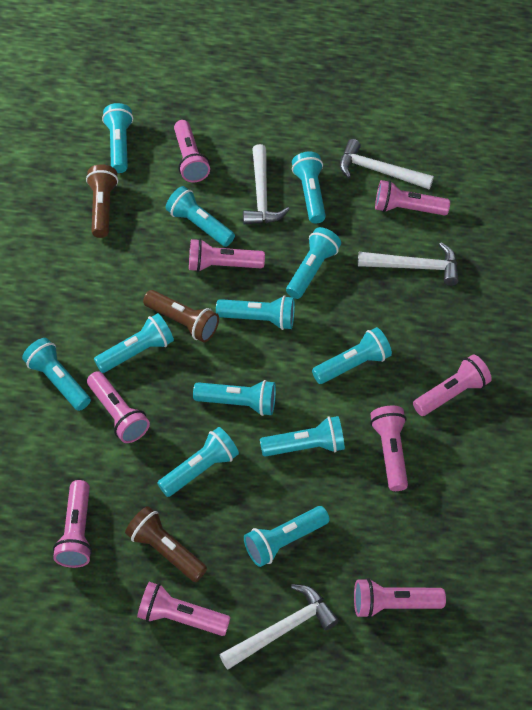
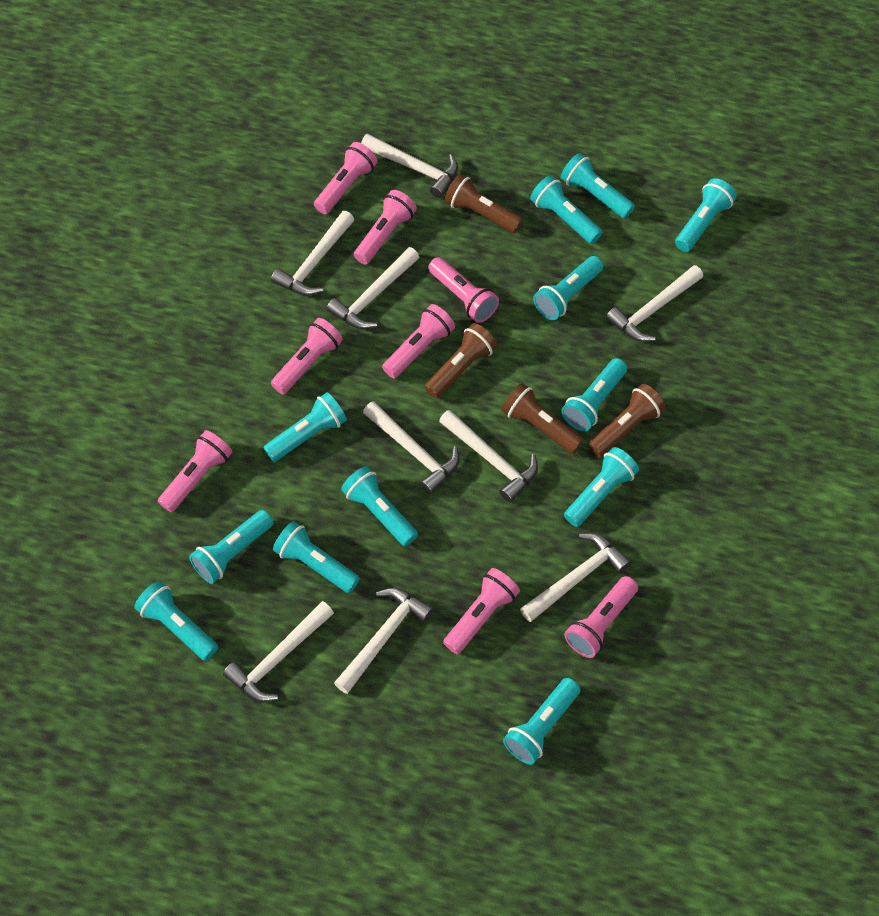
brown flashlight: [86,164,118,238] [125,506,207,582] [143,290,219,342] = 3 -> [424,323,497,398] [444,174,523,233] [502,383,584,454] [588,384,666,457] = 4
pink flashlight: [53,480,92,568] [87,371,150,443] [137,582,231,636] [174,120,210,183] [189,239,265,272] [354,578,446,618] [370,406,408,491] [375,180,450,216] [413,354,492,416] = 9 -> [158,430,232,512] [271,318,343,394] [314,142,377,214] [354,190,417,265] [382,304,455,378] [428,257,499,323] [443,568,520,654] [564,576,638,658] = 8
white hammer: [219,584,339,670] [243,144,290,225] [340,139,434,189] [358,243,459,286] = 4 -> [223,601,334,702] [271,211,354,296] [327,247,419,329] [334,588,434,694] [361,134,458,198] [363,401,459,494] [439,410,538,503] [520,533,631,622] [606,265,703,342] = 9

